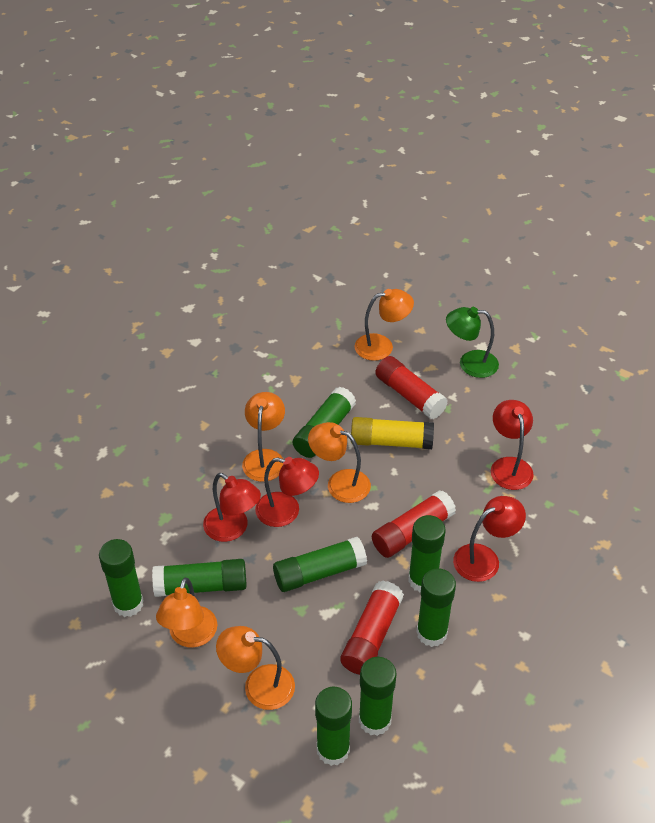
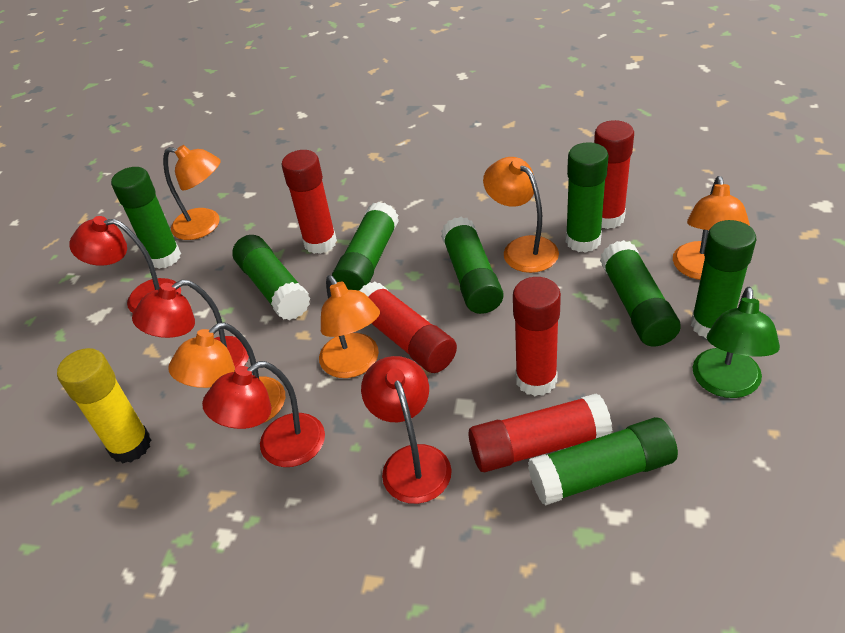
red glue stick: [340,581,404,675] [372,490,456,558] [375,356,448,419] = 3 -> [282,150,337,254] [359,282,457,373] [468,393,613,472] [513,277,561,396] [594,120,634,229] = 5

